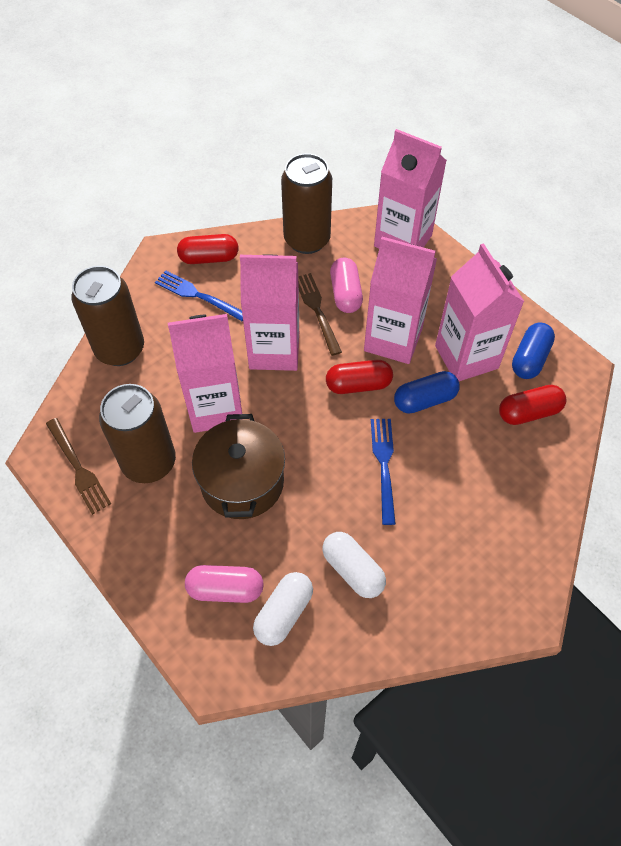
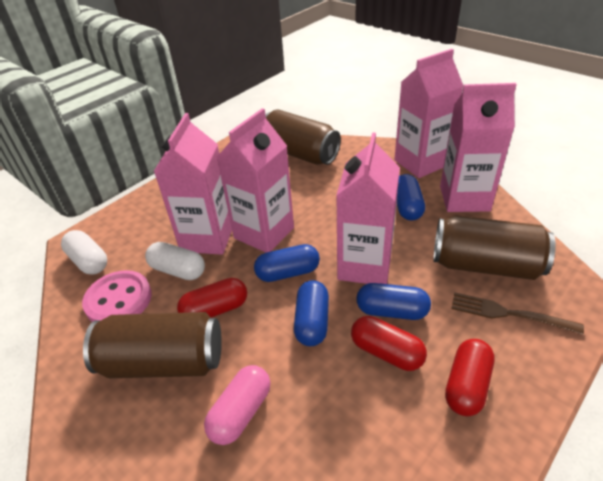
blue capsule: [394,371,460,414] [512,323,555,379] = 2 -> [254,244,320,282] [294,280,329,346] [356,283,431,320] [396,174,425,221] = 4
blue fork: [155,270,243,321] [371,419,396,525] = 2 -> none = 0
brown fork: [46,418,111,515] [298,273,342,356] = 2 -> [451,292,584,335] = 1
brown pot: [192,414,285,519] = 1 -> none = 0
pink button: none = 0 -> [82,270,152,322] = 1
pink capsule: [185,565,264,603] [330,258,363,313] = 2 -> [204,365,270,445] = 1

